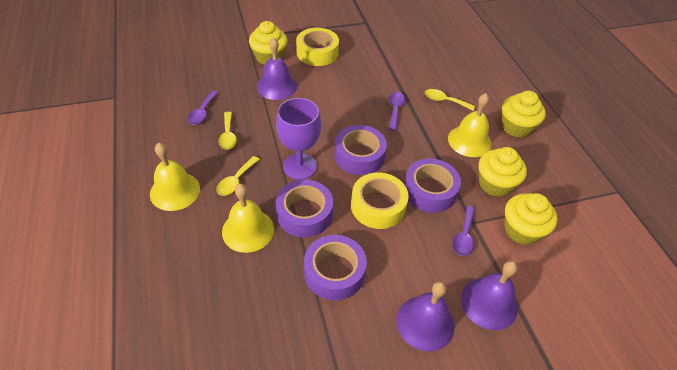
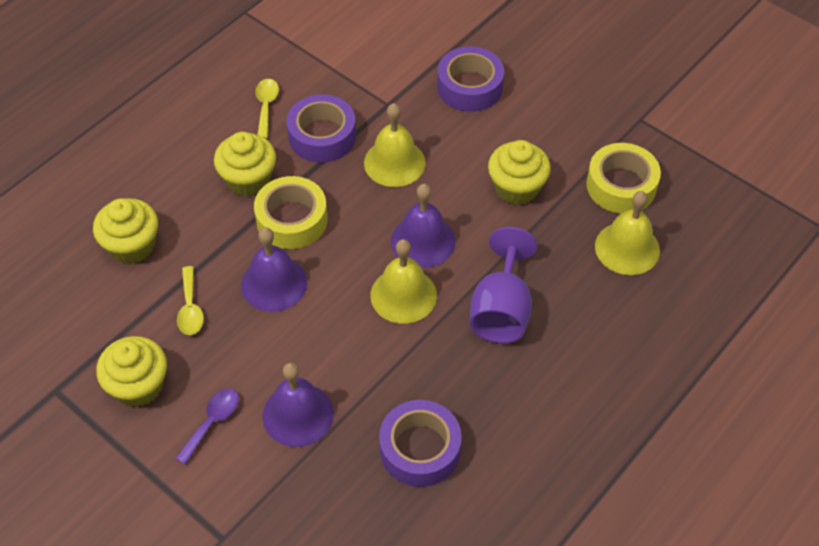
purple spoon: [187,91,218,125] [389,92,405,131] [452,206,475,256] = 3 -> [175,389,239,465] = 1
purple tape: [276,180,333,237] [304,235,367,300] [334,125,387,175] [404,158,461,213] = 4 -> [287,94,356,163] [379,400,462,487] [437,46,504,112] = 3
yellow spoon: [216,156,260,196] [218,112,237,150] [425,89,475,110] = 3 -> [177,266,204,335] [255,79,279,139] = 2

